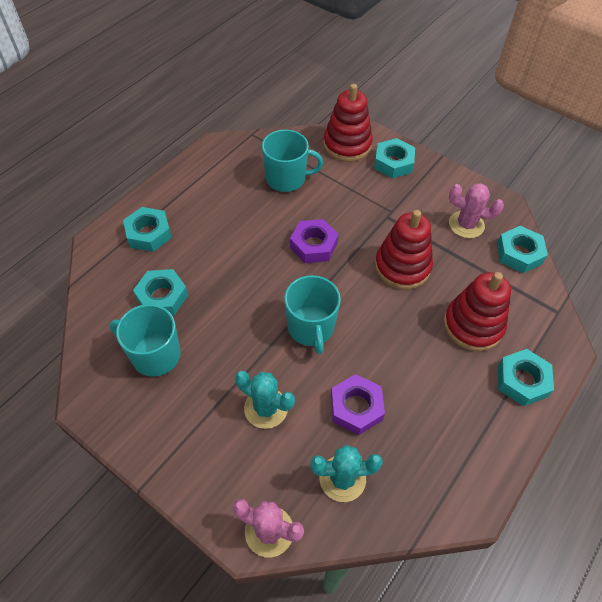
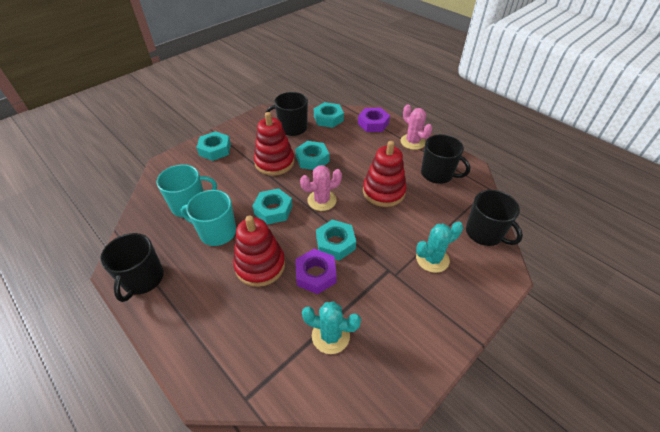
black mug: none = 0 -> [100,233,164,302] [265,92,308,136] [421,134,470,184] [466,190,523,246] = 4
turquoise mug: [110,304,181,377] [262,130,323,192] [284,275,341,354] = 3 -> [157,164,217,217] [181,190,236,246] = 2

